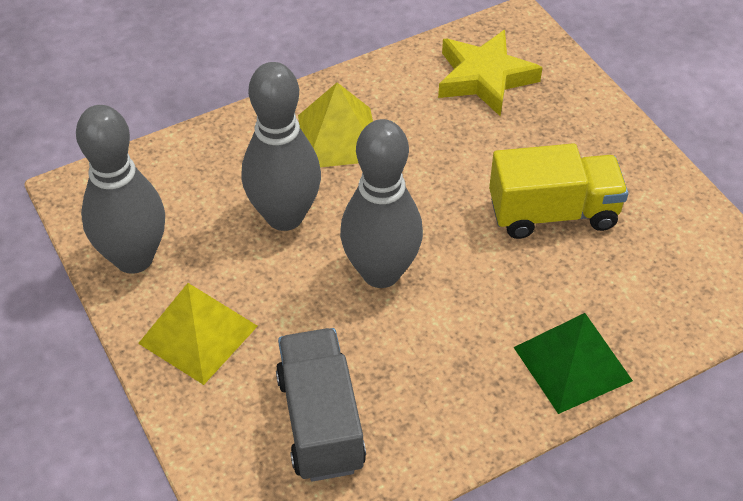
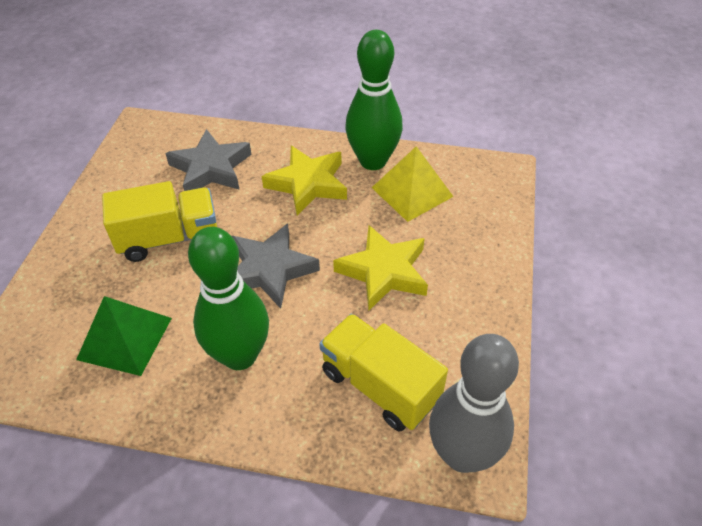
green bowling pin: none = 0 -> [188,227,269,370] [345,30,403,170] = 2
grey bowling pin: [76,105,165,274] [242,62,321,231] [340,119,423,288] = 3 -> [429,334,519,473] = 1
grey star: none = 0 -> [165,129,252,191] [232,223,320,309] = 2
grey truck: [276,328,366,481] = 1 -> none = 0
yellow pyramid: [138,283,258,385] [298,83,373,167] = 2 -> [372,146,454,222] = 1
yellow star: [438,30,542,117] = 1 -> [262,145,347,216] [333,225,428,310] = 2
yellow truck: [489,143,628,239] = 1 -> [102,181,217,262] [319,314,448,431] = 2

